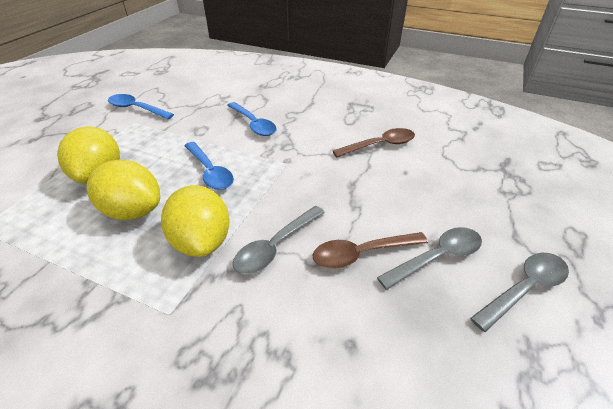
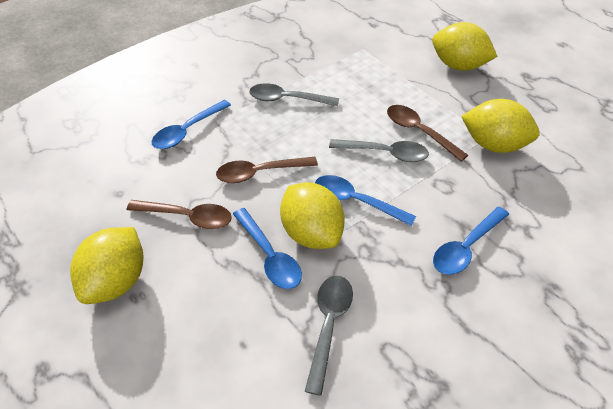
blue spoon: [108,94,174,119] [184,142,234,190] [227,102,277,136] = 3 -> [152,100,231,149] [233,208,302,289] [315,175,416,226] [433,207,509,275] = 4
brown spoon: [312,232,428,269] [333,128,415,157] = 2 -> [127,200,232,229] [216,157,318,183] [387,105,468,161] = 3
yellow lemon: [57,126,120,184] [87,160,160,220] [161,185,230,257] = 3 -> [70,227,144,304] [280,182,345,249] [432,22,498,71] [461,99,540,153] = 4

